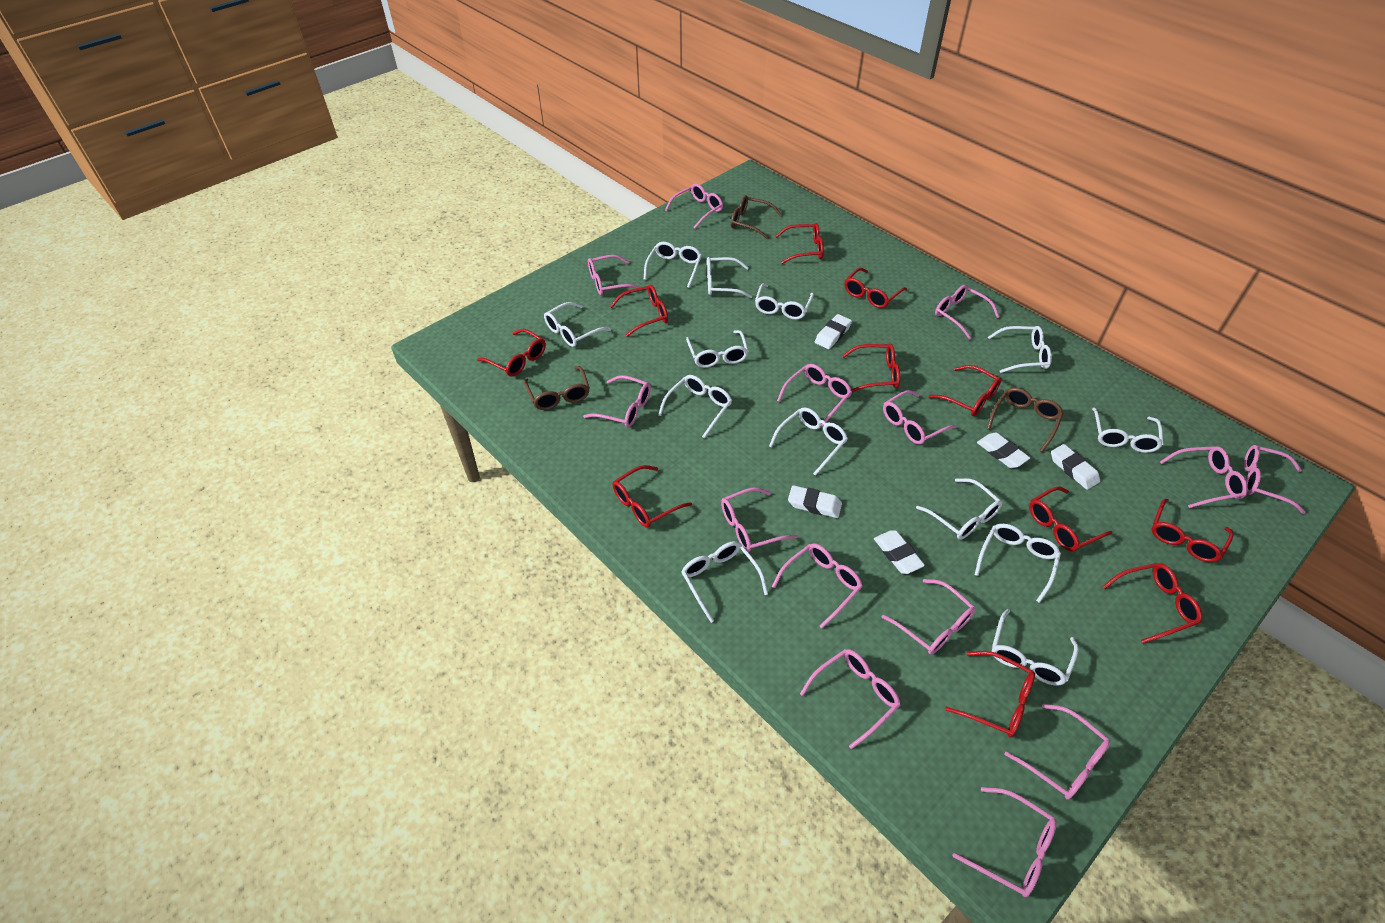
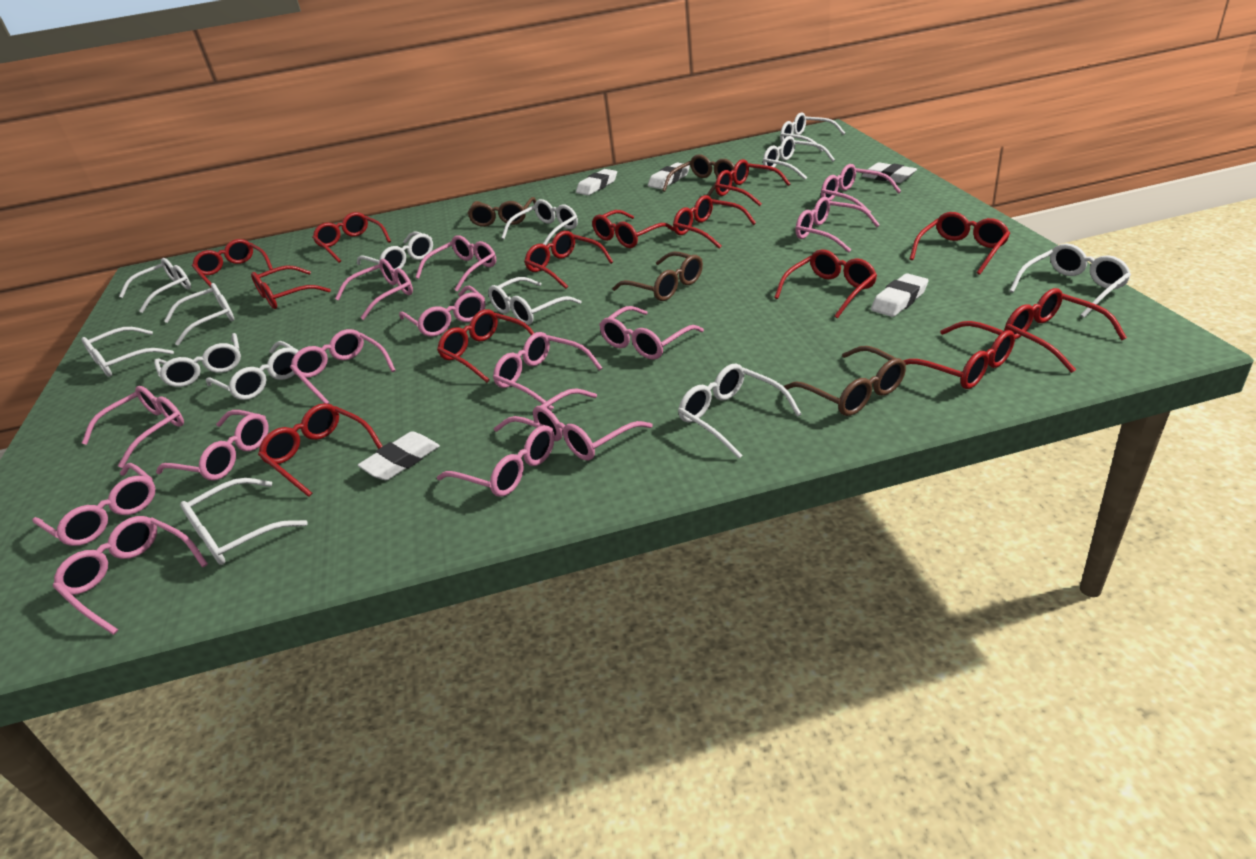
brown glasses: [524,366,590,410] [731,195,782,239] [987,388,1064,452] = 3 -> [467,197,536,227] [612,252,703,301] [662,155,735,197] [784,346,906,416] = 4
red glasses: [477,329,546,377] [610,285,668,337] [613,465,692,528] [775,223,824,264] [842,344,900,392] [844,268,907,308] [928,365,1002,416] [945,651,1035,738] [1029,487,1112,552] [1102,563,1202,644] [1152,499,1234,562] = 11 -> [192,239,273,287] [251,265,331,309] [258,403,383,497] [312,212,391,263] [437,309,534,383] [524,231,613,289] [592,210,674,248] [673,195,756,249] [715,159,790,206] [774,250,877,318] [903,321,1015,389] [910,212,1010,275] [1005,288,1127,373] = 13

